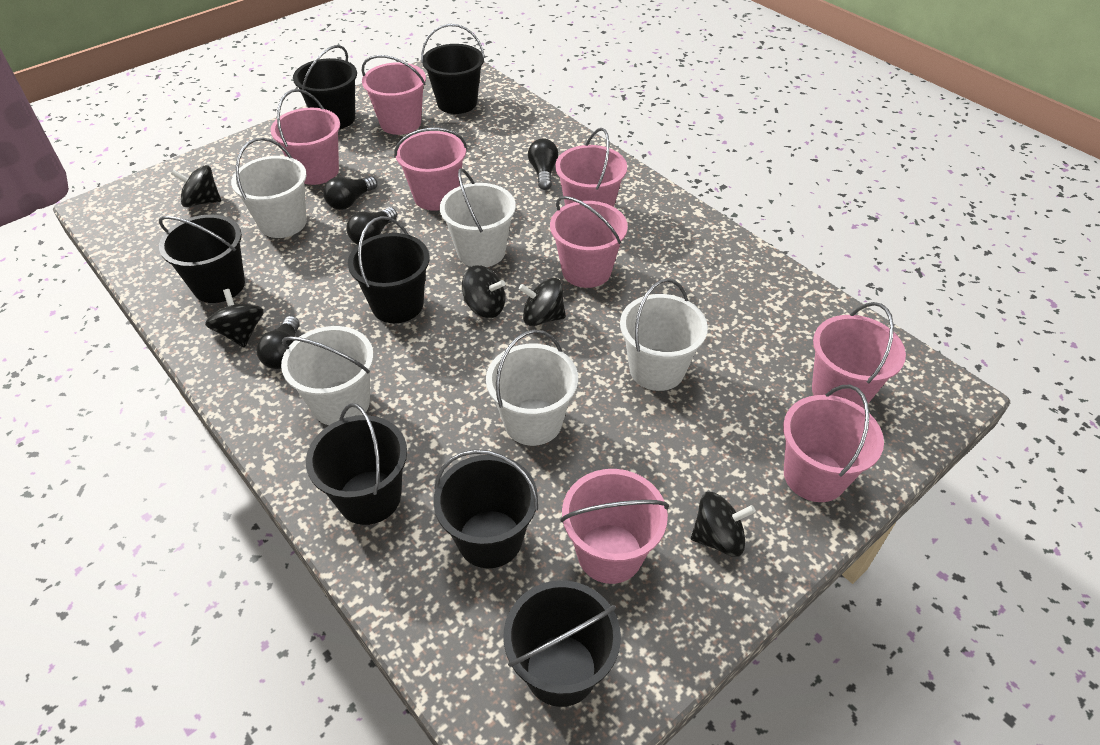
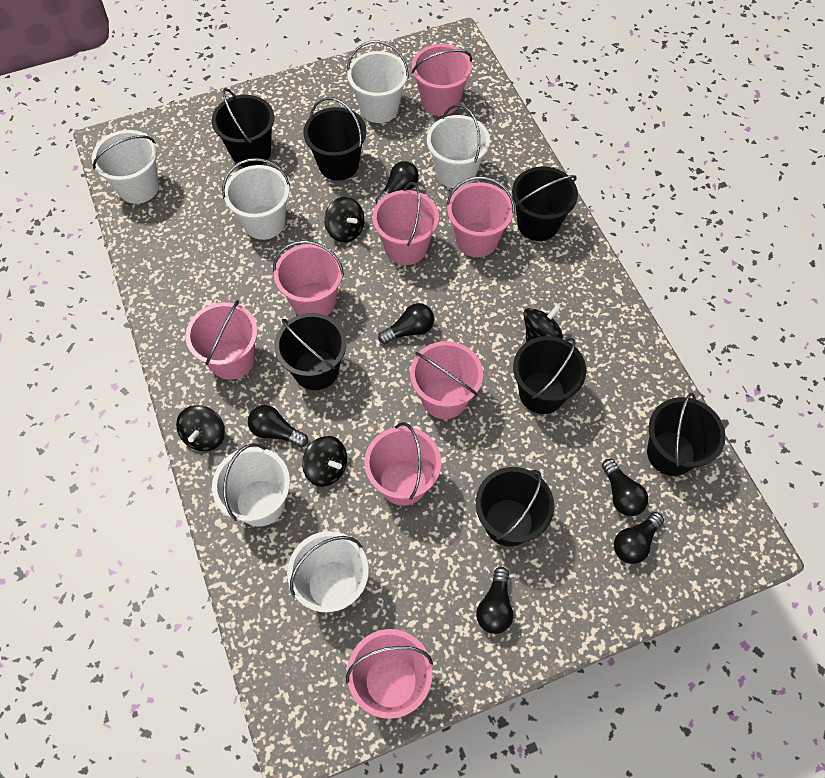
black light bulb: [256,316,300,369] [323,176,377,210] [346,207,397,244] [528,139,558,190] = 4 -> [248,405,308,447] [375,161,419,204] [378,303,434,344] [476,567,513,634] [602,459,648,516] [614,512,664,564] = 6
black spinning top: [171,165,221,207] [205,289,264,347] [462,265,505,318] [519,278,566,326] [691,492,756,557] = 5 -> [176,405,225,451] [302,436,347,487] [324,197,365,243] [524,305,563,342] = 4
white bucket: [231,138,307,238] [281,326,374,425] [440,168,516,267] [486,330,578,446] [620,278,708,391] = 5 -> [92,130,159,204] [212,443,290,526] [222,158,290,240] [287,531,369,612] [347,40,409,123] [427,105,490,188] = 6

